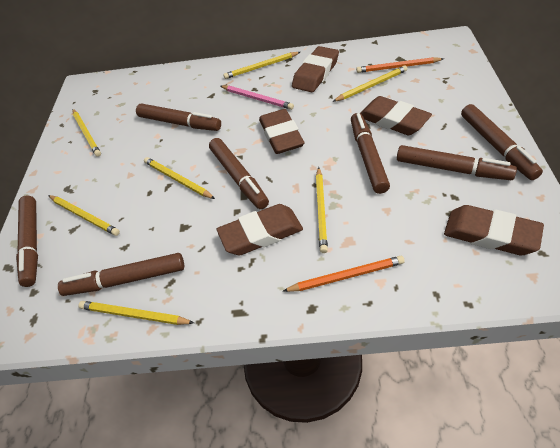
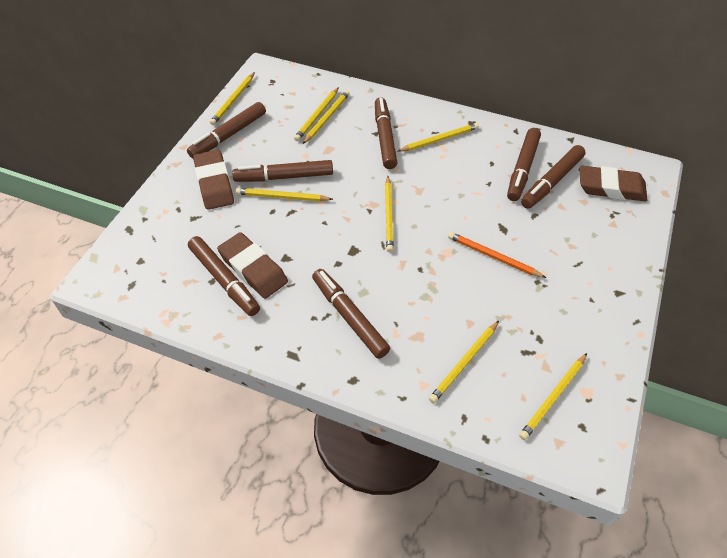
brown eraser: [217,204,303,255] [259,109,304,154] [292,46,339,92] [360,96,432,135] [444,205,544,255] = 5 -> [193,150,234,210] [217,232,288,299] [580,166,647,201] = 3
orange pencil: [283,256,405,292] [356,57,444,73] = 2 -> [448,232,546,278] = 1
pink pencil: [220,85,294,110] = 1 -> none = 0
yellow pencil: [48,195,120,236] [72,109,101,157] [78,301,194,325] [144,157,215,199] [223,52,300,79] [316,167,328,253] [332,65,408,102] = 7 -> [210,72,255,125] [236,188,333,201] [294,87,339,141] [303,90,350,144] [385,176,394,252] [397,123,479,152] [429,321,499,403] [519,353,587,440] = 8

